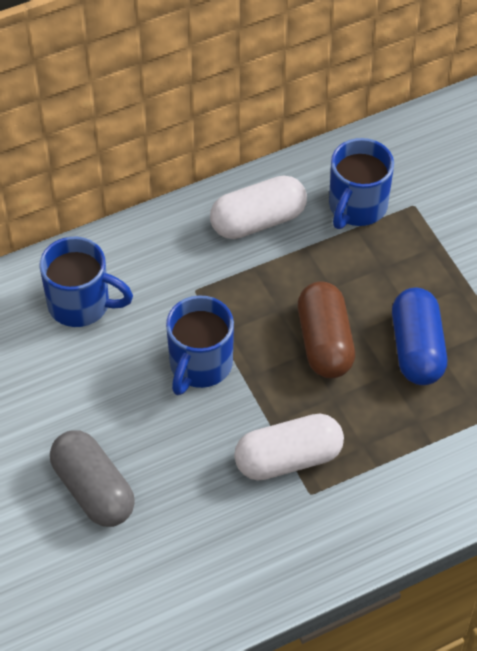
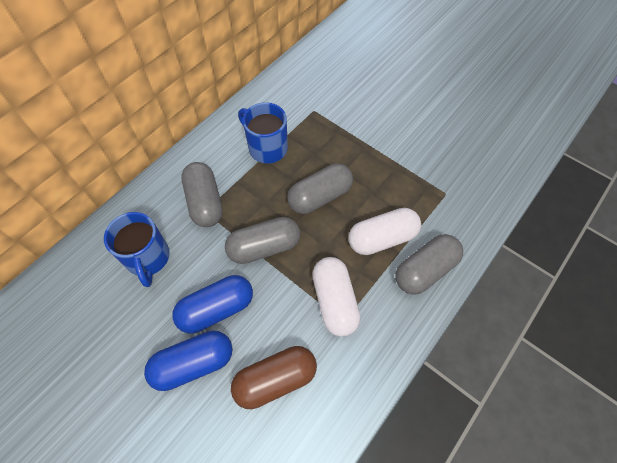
blue capsule: [392,288,447,385] = 1 -> [144,331,233,391] [172,275,253,333] = 2
blue mug: [40,237,133,327] [166,295,234,395] [329,138,394,229] = 3 -> [104,212,170,287] [238,102,288,164] = 2
grey capsule: [50,431,135,527] = 1 -> [181,162,223,227] [225,217,300,264] [287,163,353,214] [395,234,463,295] = 4

